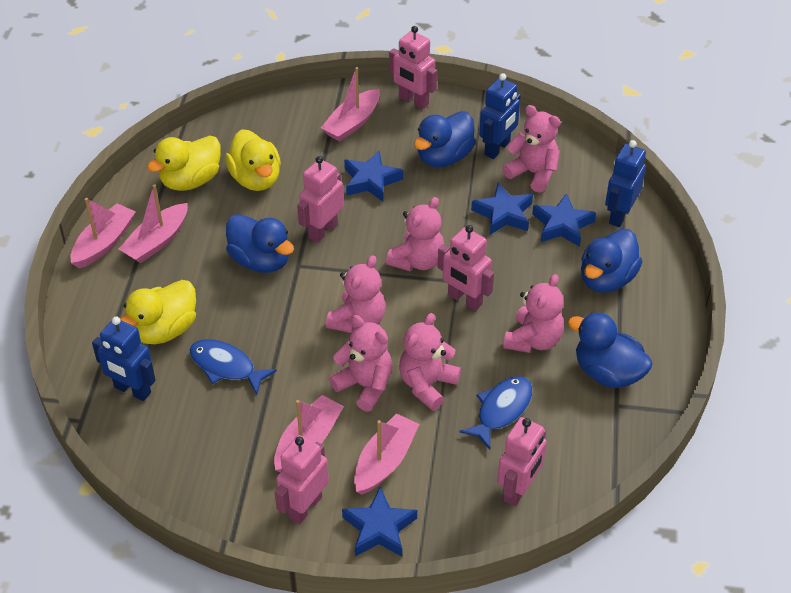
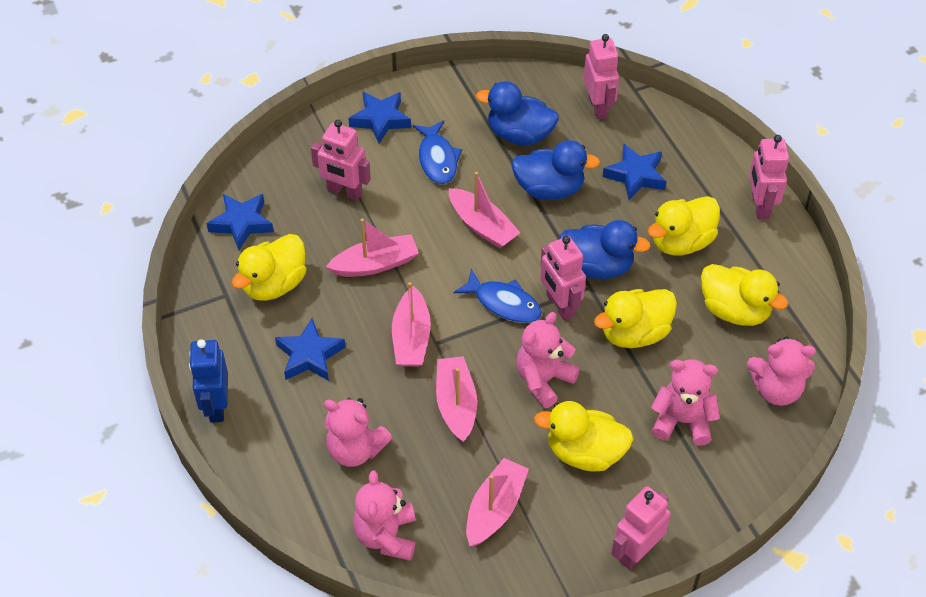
blue duck: [226,214,294,273] [414,111,476,167] [568,312,653,388] [581,229,642,293] = 4 -> [476,81,559,146] [511,140,600,200] [559,220,651,279] = 3
blue robot: [92,317,156,401] [479,73,521,159] [605,140,646,227] = 3 -> [189,339,228,423] = 1
pink teddy bear: [326,255,386,333] [329,315,393,412] [386,197,444,271] [399,313,461,411] [503,105,561,193] [503,274,564,353] = 6 -> [324,398,392,467] [353,470,416,561] [516,312,580,408] [651,359,720,446] [747,336,816,406] = 5
yellow duck: [120,280,196,344] [147,136,221,191] [225,129,281,191] = 3 -> [232,234,307,301] [534,401,633,472] [594,289,677,348] [648,196,720,255] [701,264,788,326] = 5

